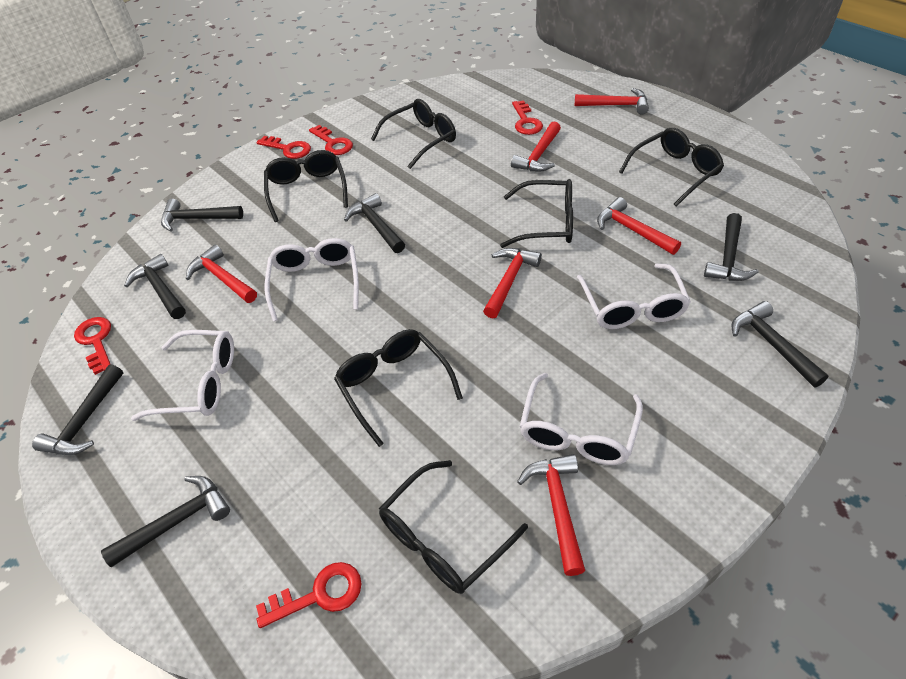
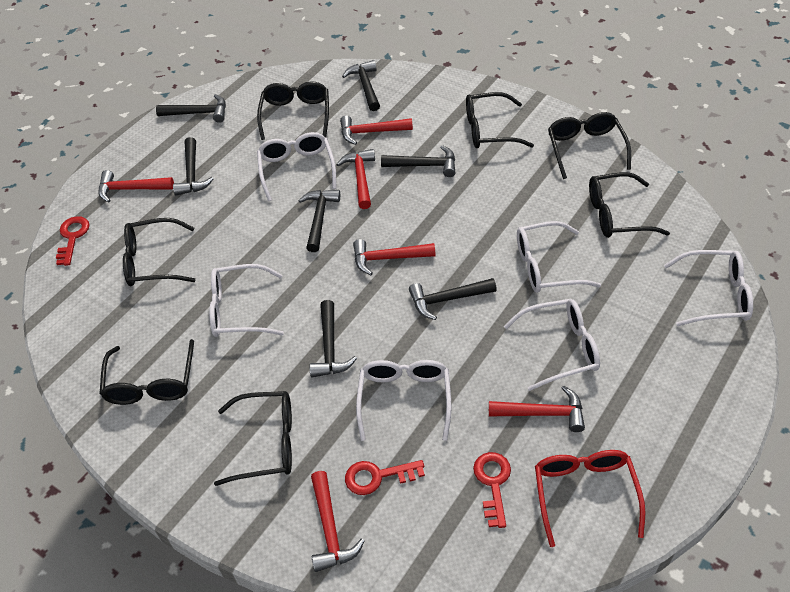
black glasses: [264,150,348,222] [334,329,463,447] [371,99,456,169] [379,460,528,594] [500,179,573,248] [619,128,724,207] = 6 -> [99,339,194,405] [123,218,195,286] [214,391,292,486] [257,81,329,140] [466,92,534,148] [548,112,631,179] [589,172,670,238] = 7
red glasses: none = 0 -> [535,450,645,547] = 1
red key: [74,317,111,375] [256,136,311,159] [256,562,362,628] [309,125,353,155] [512,100,543,135] = 5 -> [56,216,90,266] [345,460,425,495] [473,452,511,528] = 3
white glasses: [131,330,234,421] [265,238,359,321] [519,373,643,465] [577,264,691,329] = 4 -> [209,264,284,337] [257,132,337,201] [356,360,452,441] [504,299,600,391] [517,221,601,293] [664,250,753,326] = 6

